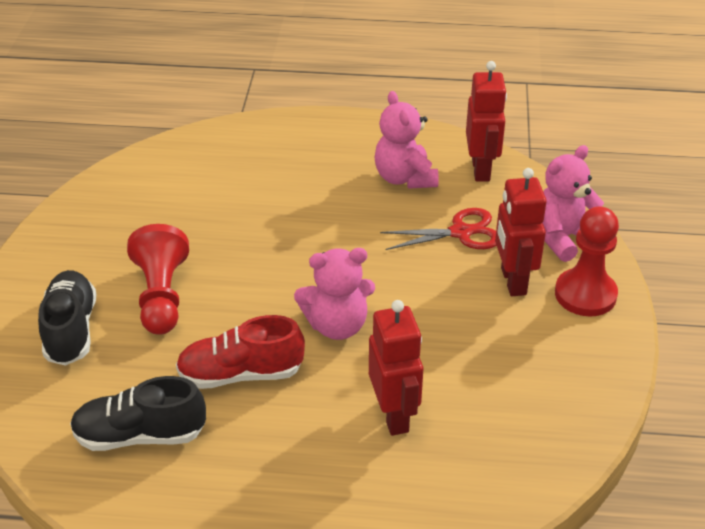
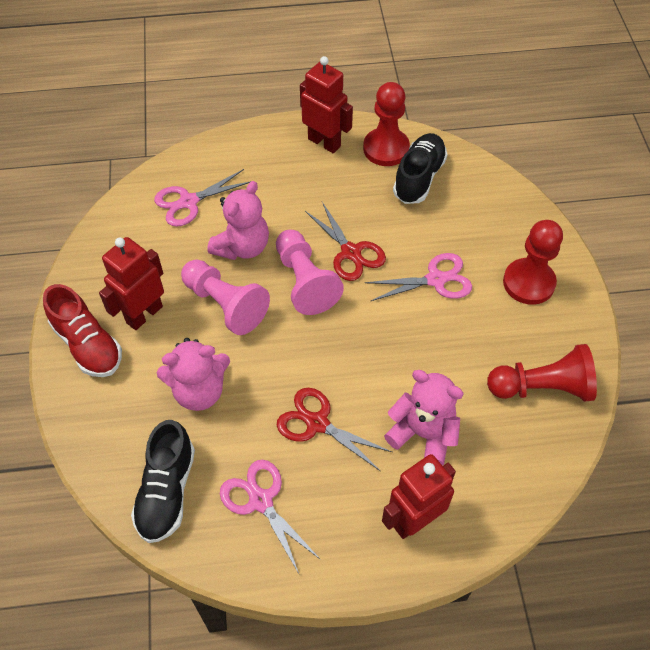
pink pawn: none = 0 -> [181,260,270,335] [276,230,344,315] = 2
pink scissors: none = 0 -> [154,169,251,227] [220,460,321,574] [365,253,472,301] = 3
red pawn: [127,224,189,335] [555,206,619,316] = 2 -> [363,82,410,166] [487,344,597,402] [503,220,563,305] = 3
red scissors: [380,208,497,250] = 1 -> [277,388,392,471] [305,202,386,281] = 2

